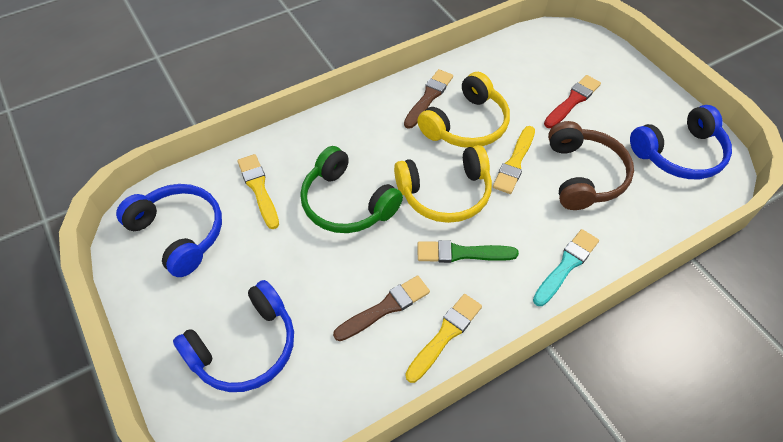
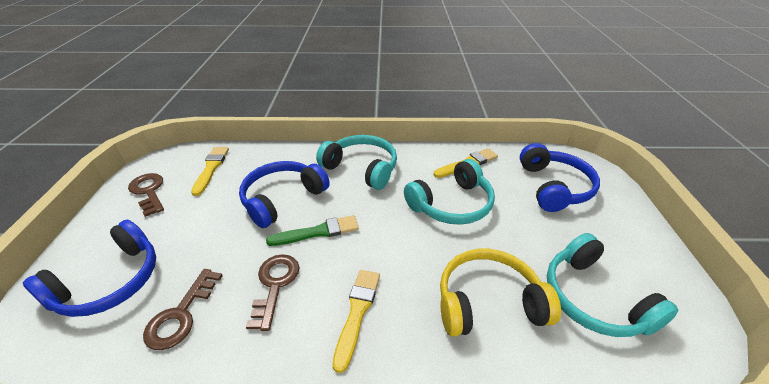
brown brush: [333,275,430,341] [404,69,453,129] = 2 -> none = 0
brown headphones: [548,121,634,210] = 1 -> none = 0
brown key: none = 0 -> [128,173,164,217] [143,269,223,350] [246,254,299,331] = 3
green headphones: [300,146,403,233] = 1 -> none = 0
red brush: [544,75,601,128] = 1 -> none = 0
turquoise brush: [533,229,599,306] = 1 -> none = 0
turquoise headphones: none = 0 -> [316,135,397,190] [404,159,495,225] [547,233,678,337] = 3
yellow headphones: [394,145,492,223] [417,72,510,148] = 2 -> [440,249,561,337] = 1

